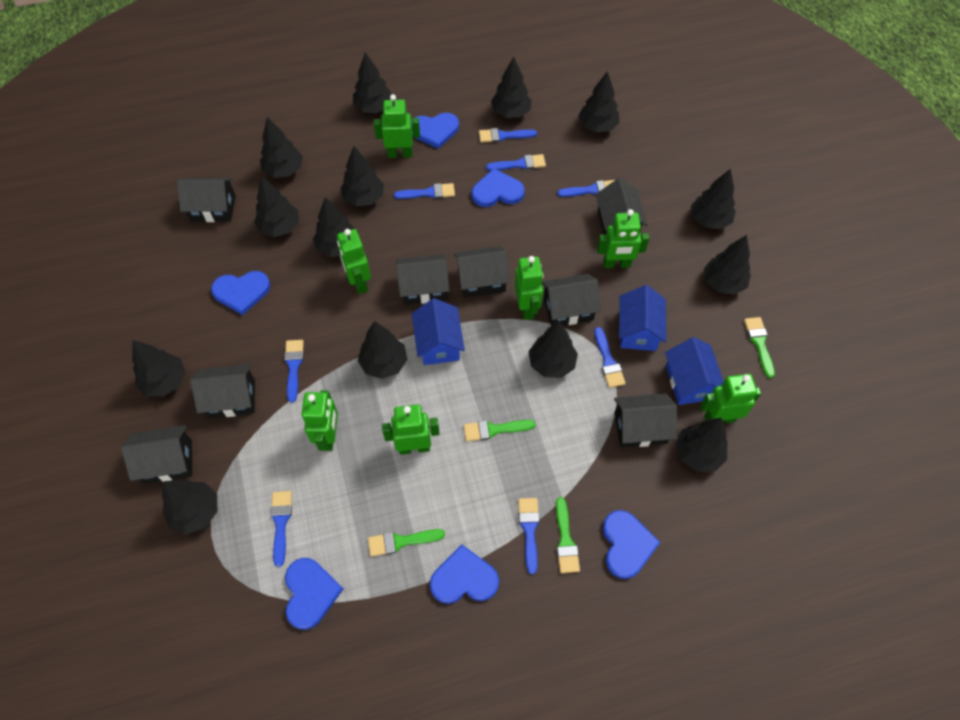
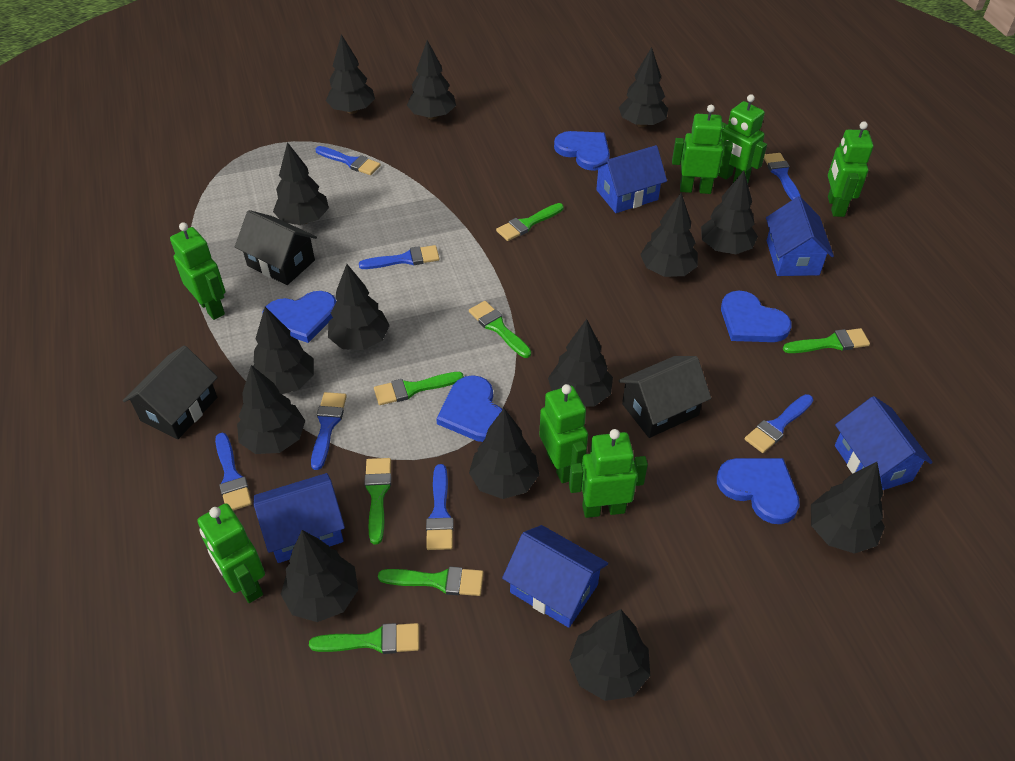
black house: [121,425,192,484] [177,178,236,222] [190,364,255,418] [396,254,449,305] [454,246,510,298] [542,274,601,326] [596,178,648,234] [614,394,677,448] = 8 -> [123,345,218,439] [235,210,317,285] [618,356,711,438] = 3
blue brush: [270,491,292,567] [284,340,304,402] [394,183,455,199] [479,128,537,143] [486,154,546,171] [518,498,540,574] [557,180,615,197] [594,327,626,388] = 8 -> [215,433,252,511] [311,392,347,470] [315,146,381,175] [359,245,440,269] [426,464,453,550] [745,394,813,453] [764,153,801,200] = 7
blue heart: [211,271,270,315] [285,558,343,630] [411,113,459,149] [430,545,499,604] [472,168,525,207] [603,510,660,579] = 6 -> [263,291,336,343] [436,375,503,442] [554,131,610,171] [717,458,800,524] [721,291,791,342] = 5
blue house: [412,298,465,365] [619,285,667,351] [665,337,724,405] = 3 -> [254,473,345,563] [502,525,608,628] [593,145,667,213] [766,196,834,276] [835,396,933,490] = 5
green brush: [368,529,445,557] [464,420,535,441] [556,497,580,573] [744,317,775,378] = 4 -> [309,623,419,654] [364,458,391,544] [374,372,464,405] [378,567,484,596] [469,301,531,358] [496,203,564,241] [783,328,870,353] = 7

